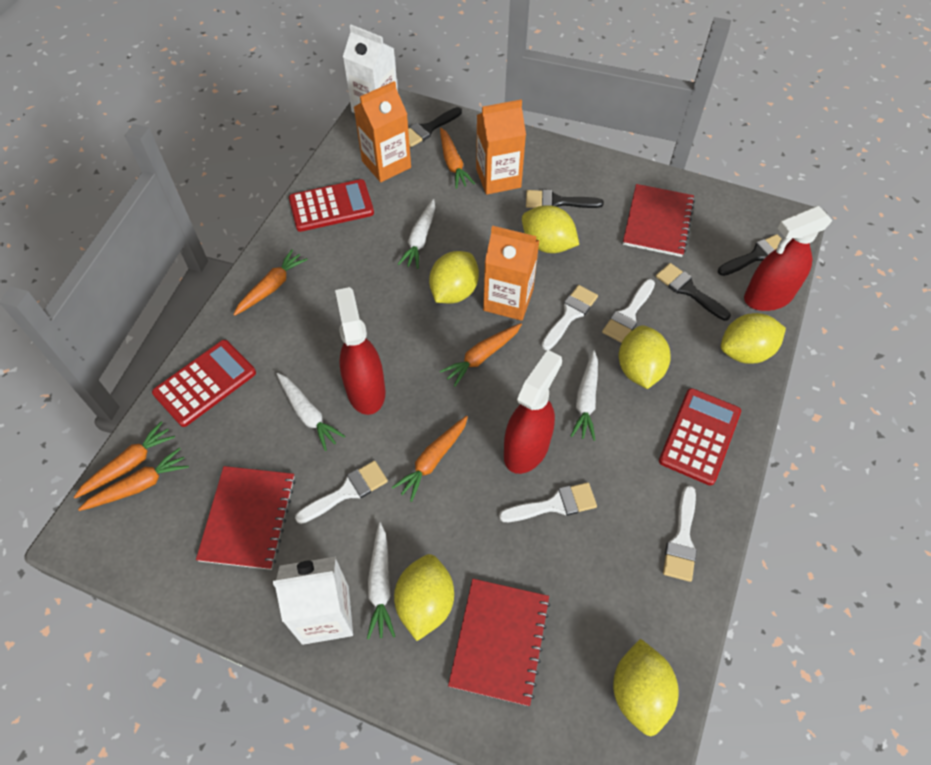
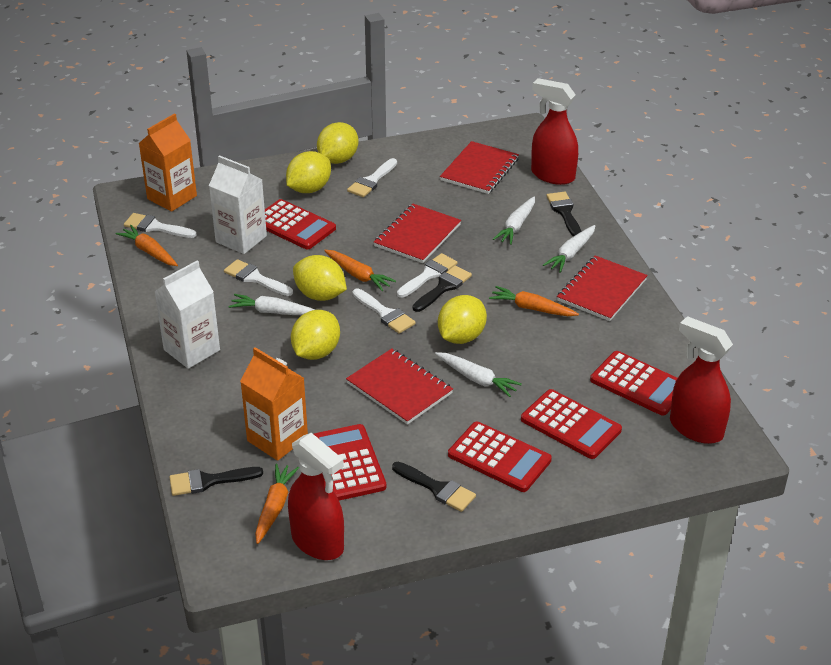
orange carrot: [74,421,175,498] [78,448,189,511] [233,249,308,316] [392,416,468,502] [440,128,475,189] [440,323,522,386] = 6 -> [115,225,178,266] [255,464,299,544] [324,250,396,291] [489,286,579,316] = 4
orange carton: [354,81,411,182] [476,99,526,195] [483,226,540,321] = 3 -> [138,113,197,212] [240,347,308,461] = 2
red calculator: [152,340,256,427] [289,179,374,232] [659,388,741,486] = 3 -> [265,199,336,249] [314,424,386,501] [448,422,552,492] [521,389,622,459] [590,351,677,416] = 5
red notebook: [196,466,296,570] [448,579,550,706] [623,184,695,257] = 3 -> [346,348,453,425] [374,204,461,263] [440,141,519,194] [557,255,648,321] = 4
yellow lemon: [394,554,454,641] [429,251,479,303] [522,205,579,253] [613,639,679,736] [619,325,671,389] [721,313,786,364] = 6 -> [286,151,331,193] [291,310,340,360] [293,255,347,301] [317,122,358,164] [438,295,487,344] = 5

